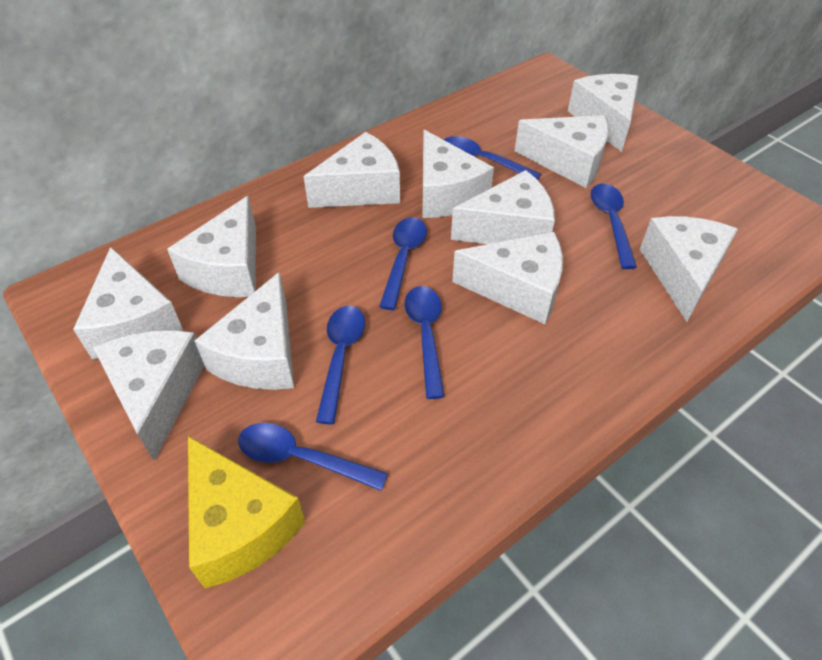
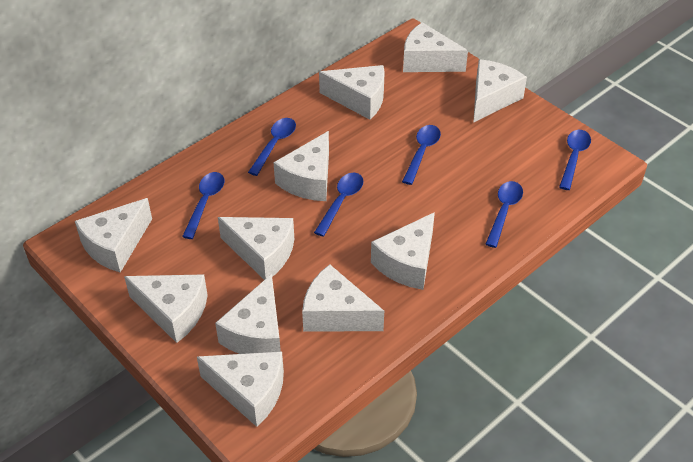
yellow cheese: [188,436,305,588] = 1 -> none = 0

